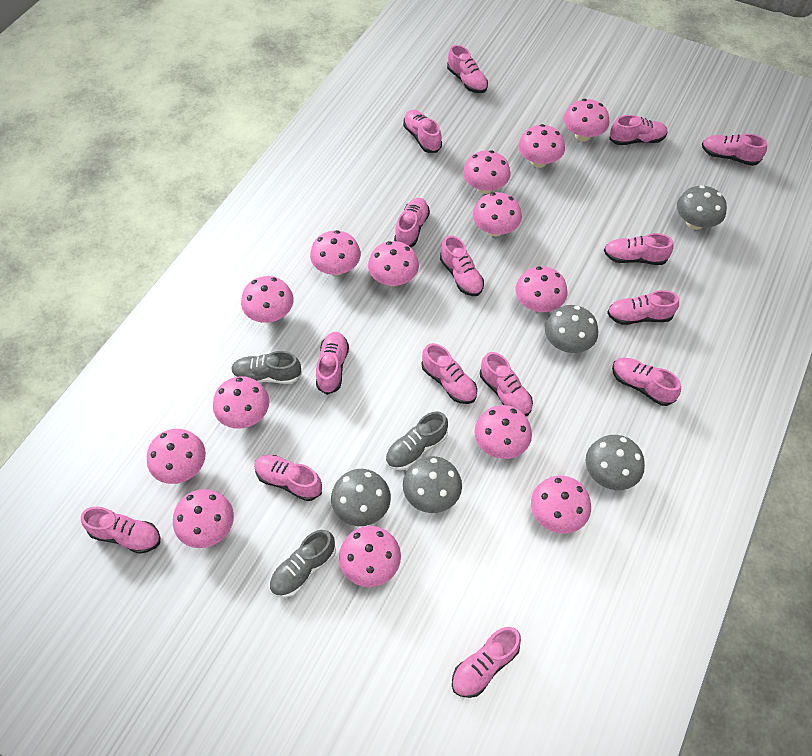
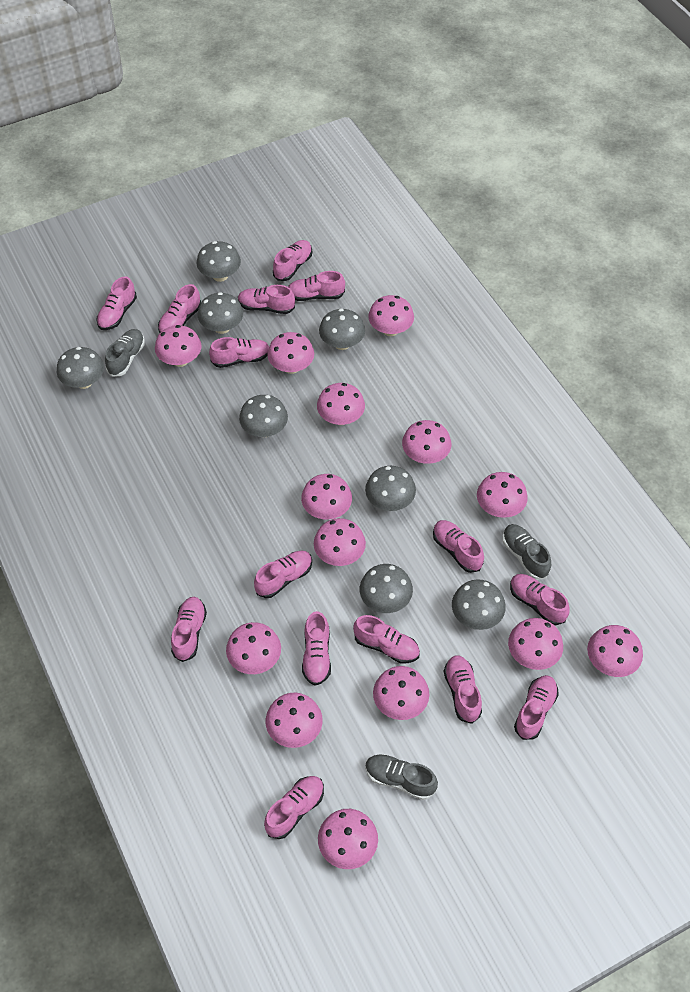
grey mushroom: [331,469,391,526] [403,456,462,513] [545,305,598,353] [586,435,645,490] [677,185,727,230] = 5 -> [57,347,104,389] [196,241,241,282] [198,292,243,334] [239,395,288,437] [319,309,365,350] [360,564,413,613] [365,466,416,511] [452,579,506,630] = 8

